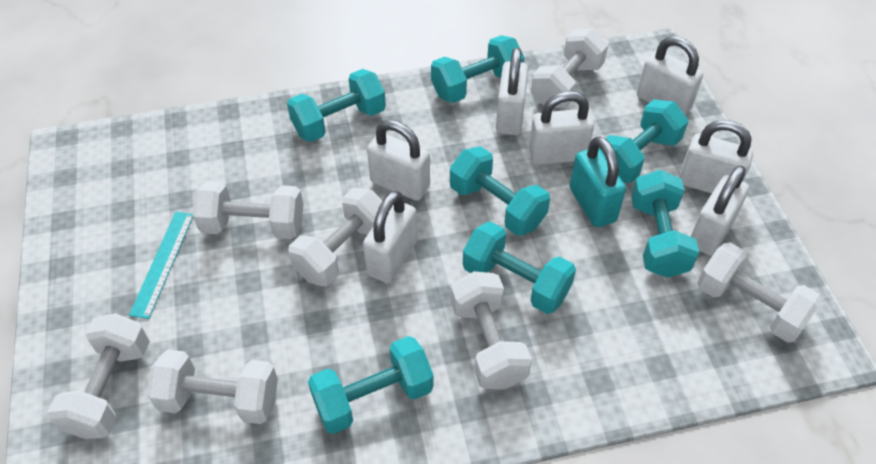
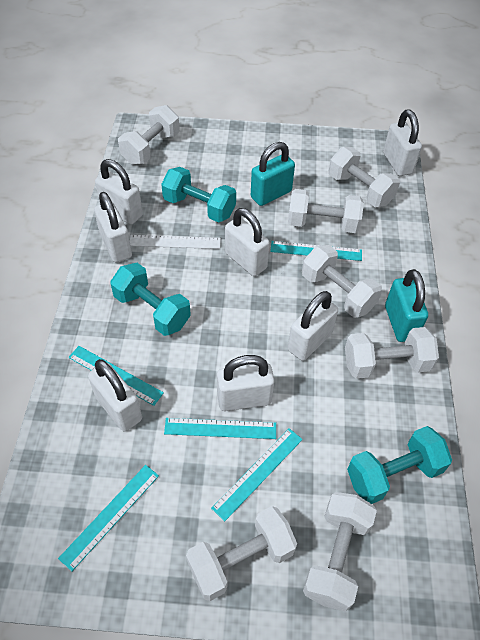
turquoise dumbbell: [287,69,386,142] [308,336,434,434] [431,35,524,103] [450,146,550,236] [463,221,576,314] [601,100,688,183] [631,170,699,278] = 7 -> [110,263,191,336] [161,167,236,222] [347,426,452,504] = 3
turquoise padlock: [570,136,626,227] = 1 -> [251,142,295,206] [385,269,428,342] = 2
turquoise ruler: [129,212,193,319] = 1 -> [58,465,159,572] [68,346,164,406] [164,418,276,439] [211,428,302,522] [270,241,362,261] = 5
white ruler: none = 0 -> [130,235,221,249] = 1

